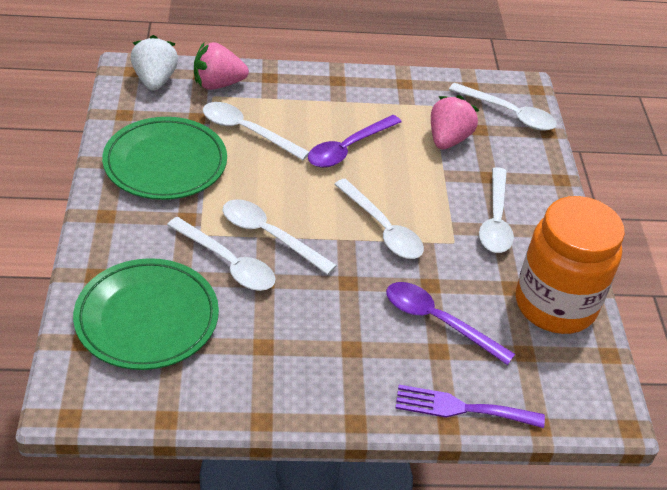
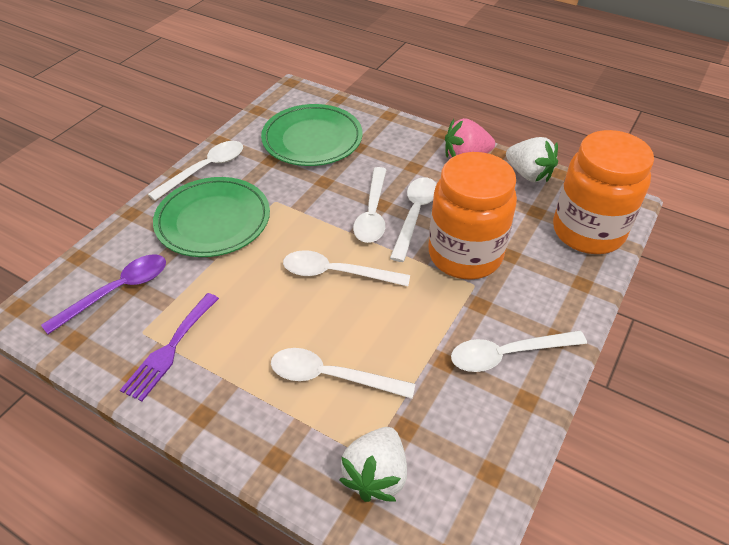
orange jar: [516,196,625,334] = 1 -> [428,152,517,279] [553,130,654,254] = 2
pink strawberry: [194,42,249,90] [431,95,479,149] = 2 -> [445,118,495,158] = 1
purple spoon: [308,115,402,168] [386,282,515,365] = 2 -> [41,254,166,334] = 1
white strawberry: [131,35,178,91] = 1 -> [339,427,407,502] [506,137,558,182] = 2

